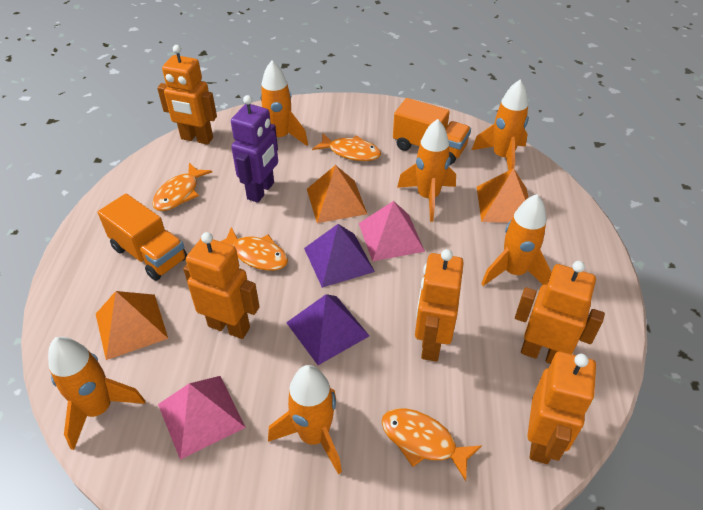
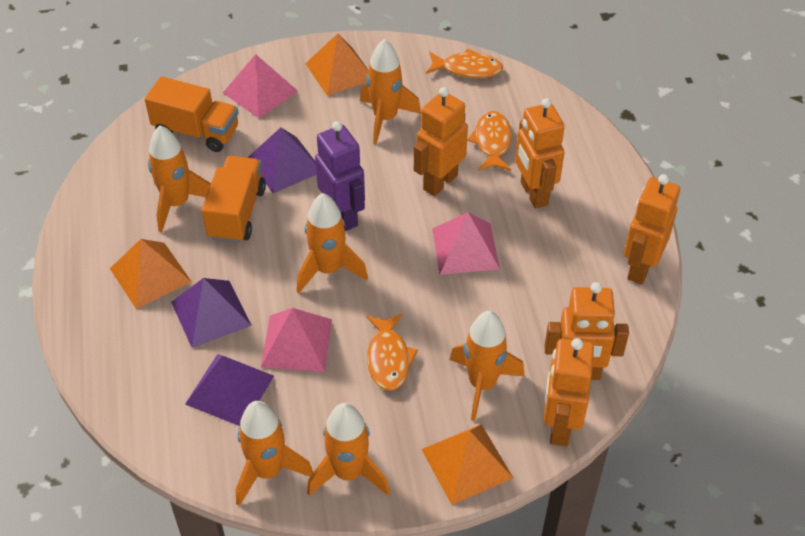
orange fish: [152,163,212,211] [220,227,288,271] [312,133,381,161] [382,408,482,481] = 4 -> [366,314,418,391] [426,49,503,78] [467,111,512,171] = 3
pink pyramid: [158,376,246,460] [359,201,425,262] = 2 -> [223,54,298,118] [261,308,332,372] [432,212,500,275] = 3
purple pyramid: [286,294,369,365] [304,224,375,288] = 2 -> [171,278,252,348] [185,354,274,426] [247,127,316,193] = 3

